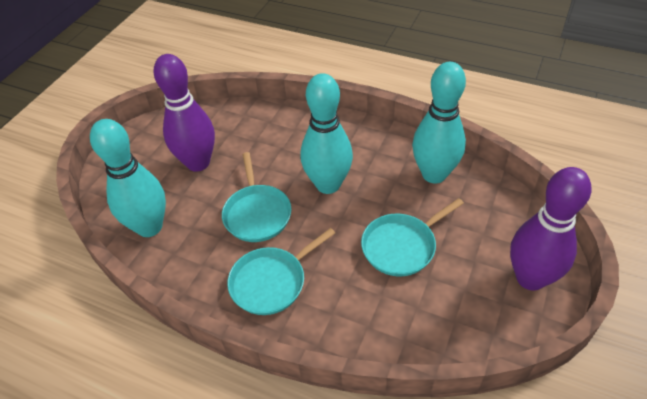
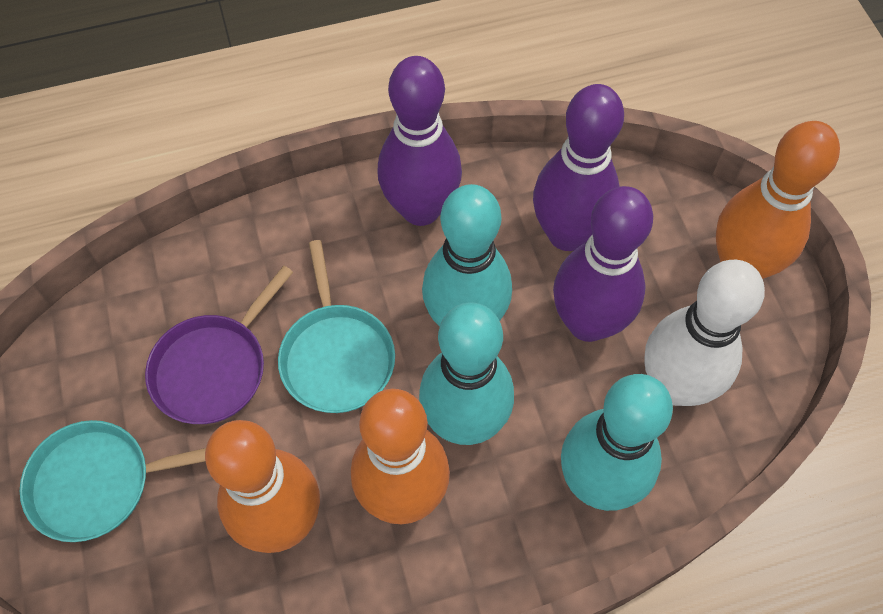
orange bowling pin: none = 0 -> [205,420,320,553] [351,389,450,524] [716,121,840,279] = 3
purple bowling pin: [153,54,215,172] [510,167,592,291] = 2 -> [377,56,462,226] [533,84,624,251] [553,186,653,342] = 3
purple pan: none = 0 -> [145,266,293,424] = 1
turquoise pan: [222,152,292,242] [227,228,335,315] [361,198,464,276] = 3 -> [20,420,206,542] [278,240,395,413] = 2
white bowling pin: none = 0 -> [644,260,765,406] = 1

